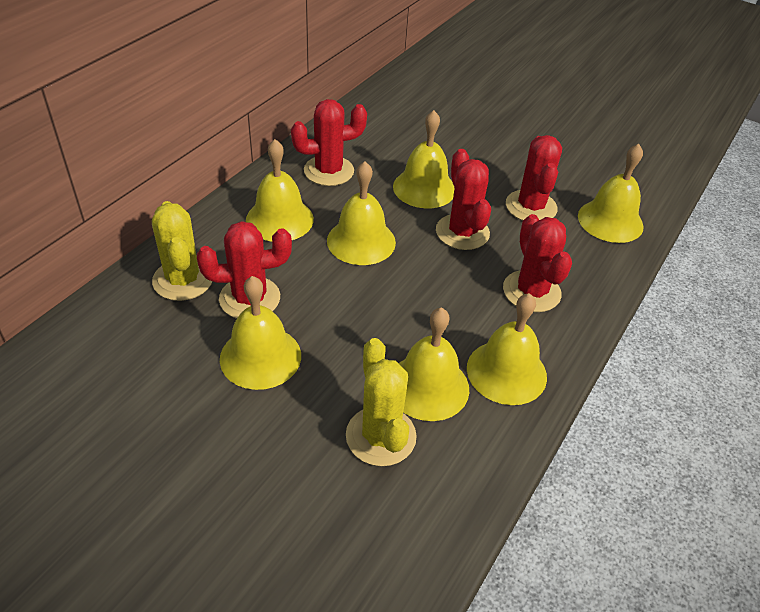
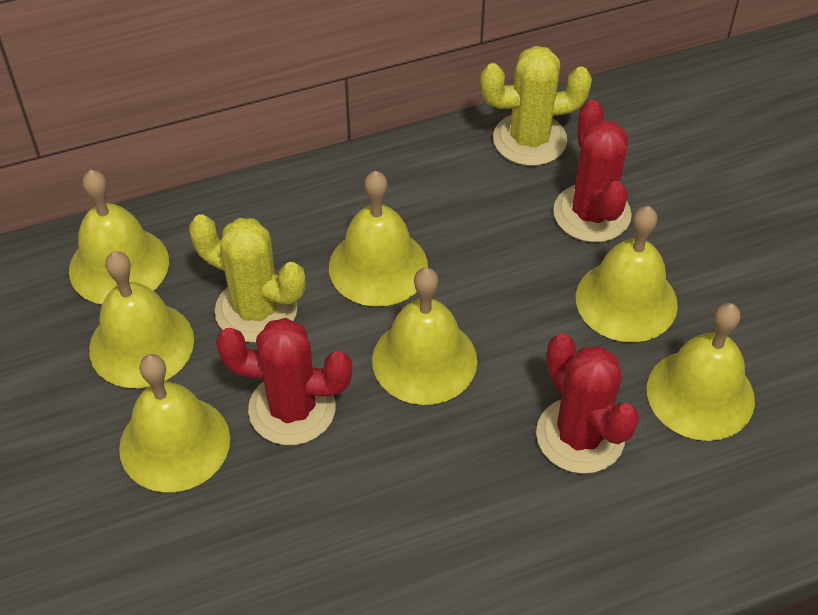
red cactus: [197,221,292,319] [291,99,367,186] [436,149,491,250] [503,214,572,312] [506,135,562,221] = 5 -> [216,318,352,445] [536,333,639,474] [553,100,632,242] = 3

